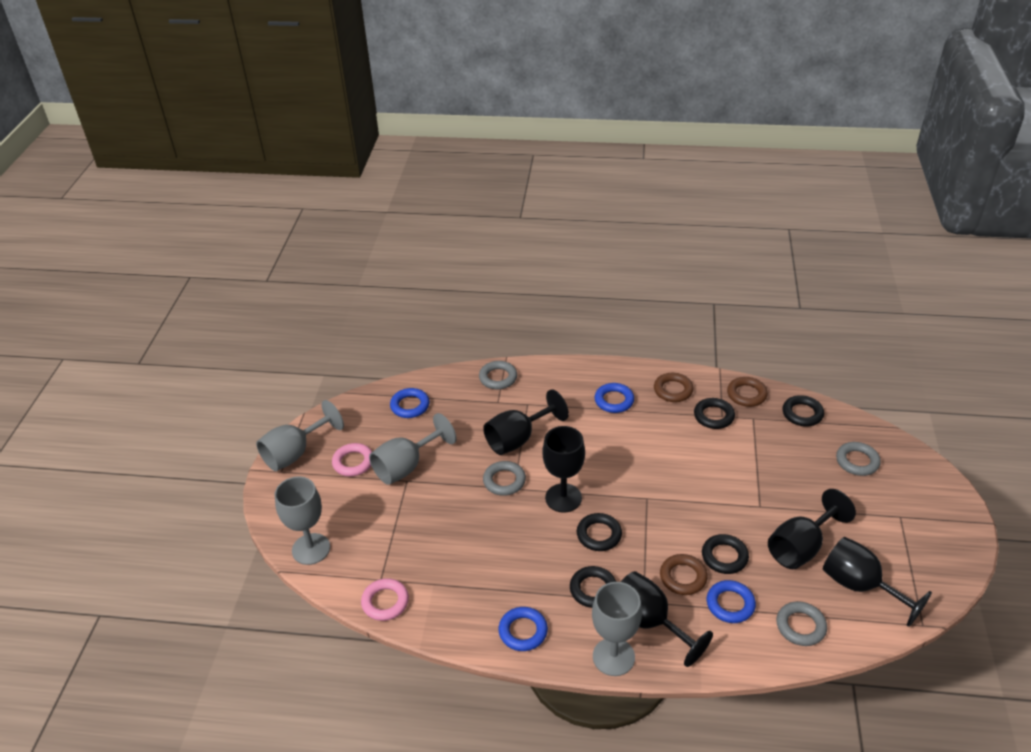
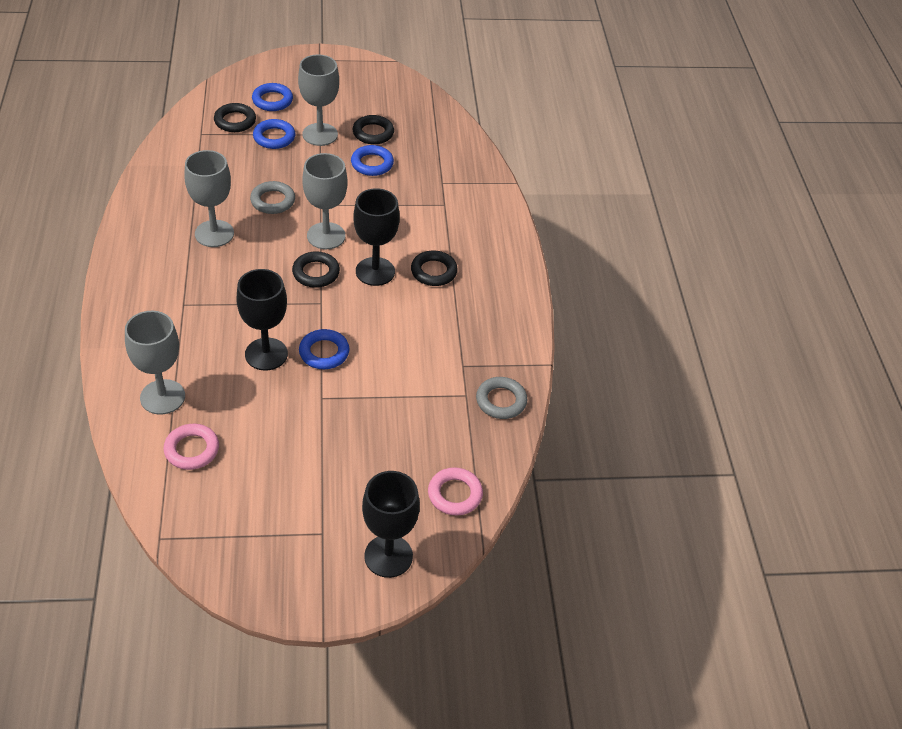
black goblet: [483,389,569,455] [542,426,585,513] [621,571,713,667] [768,489,856,569] [823,537,932,627] = 5 -> [236,269,288,370] [354,188,400,286] [362,471,420,578] = 3
black ring: [570,566,616,608] [577,513,622,551] [694,398,735,429] [702,534,749,574] [783,395,824,427] = 5 -> [214,103,256,132] [292,251,340,288] [353,115,394,145] [411,251,458,286] = 4
brown ring: [654,373,694,402] [660,554,708,595] [727,377,768,407] = 3 -> none = 0
grey ring: [479,361,517,389] [483,461,526,496] [776,601,827,646] [836,442,881,476] = 4 -> [250,181,295,214] [476,377,527,419] = 2

